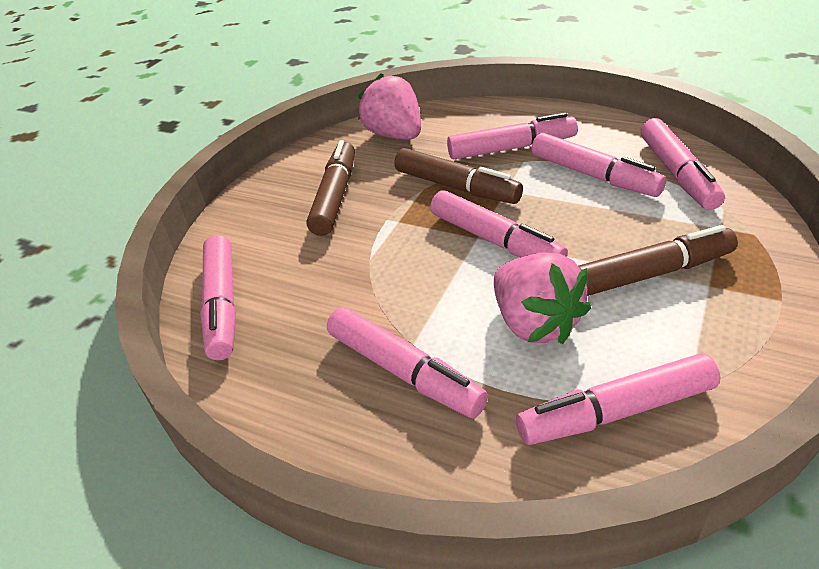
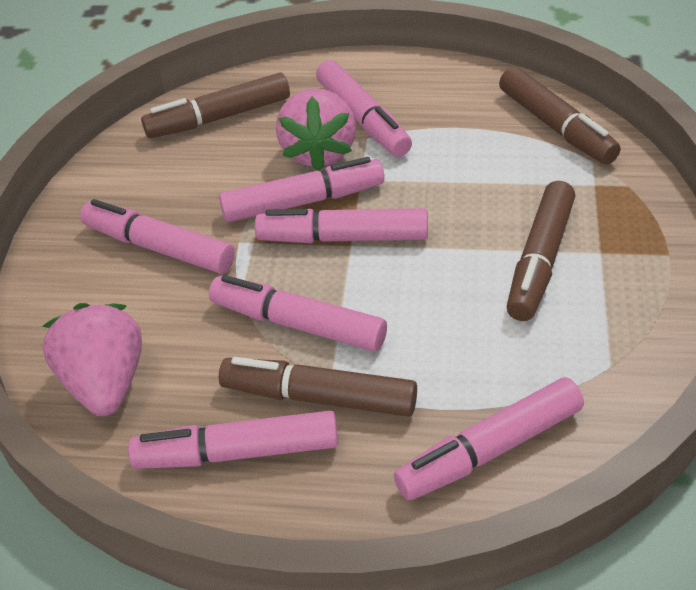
brown marker: [307,140,355,236] [394,148,523,204] [578,225,738,296] = 3 -> [141,73,290,138] [219,357,417,417] [499,67,621,164] [506,181,575,321] = 4

